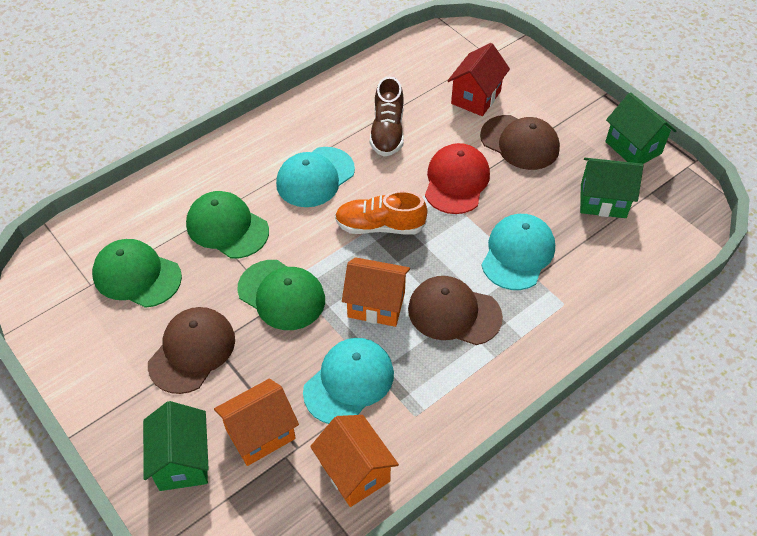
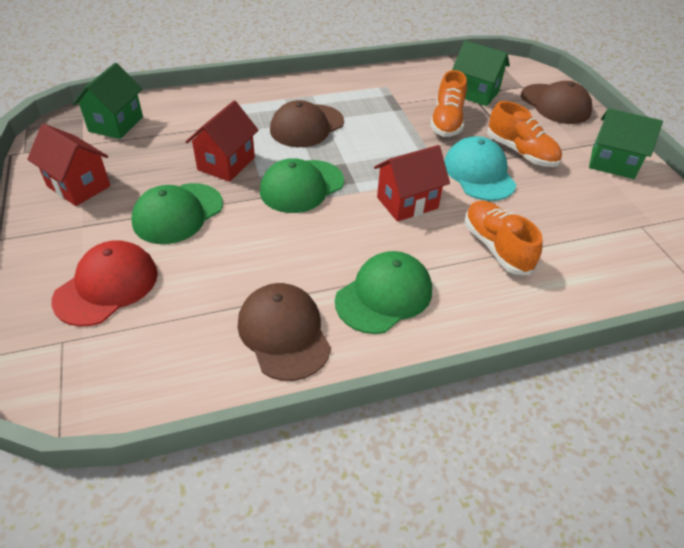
brown shoe: [370,76,404,157] = 1 -> none = 0
orange house: [214,379,299,466] [310,415,399,507] [342,257,410,327] = 3 -> none = 0
orange shoe: [335,191,427,235] = 1 -> [430,70,467,137] [465,200,542,275] [487,101,562,167] = 3
red house: [447,43,510,116] = 1 -> [27,124,110,206] [186,101,259,182] [374,145,450,222] = 3
turquoise cap: [276,147,355,207] [303,338,394,424] [481,214,555,290] = 3 -> [444,136,517,201] = 1

